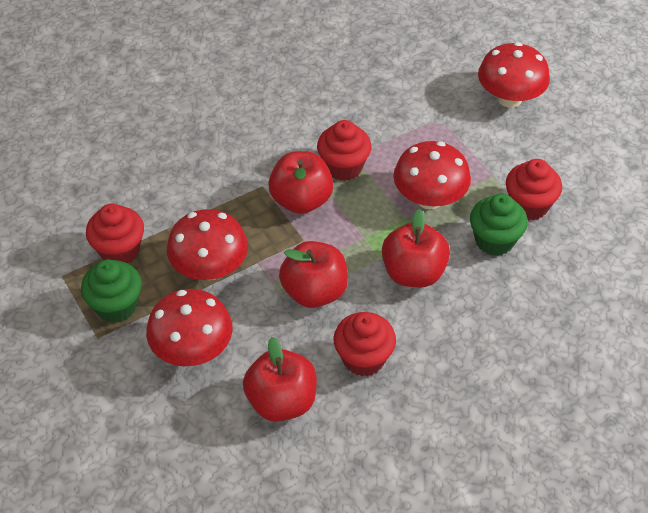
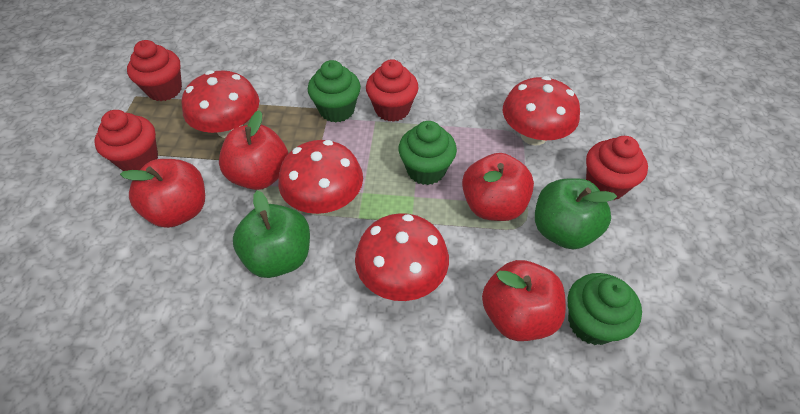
green apple: none = 0 -> [233,191,310,278] [535,178,617,249] = 2
green cupcake: [81,259,142,323] [470,194,528,256] = 2 -> [308,60,361,123] [399,121,457,185] [567,273,642,345] = 3

